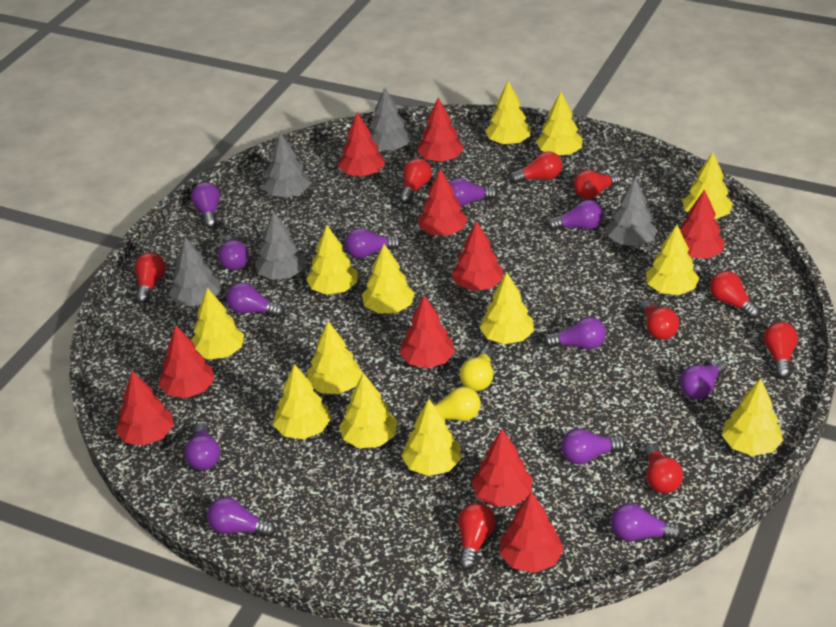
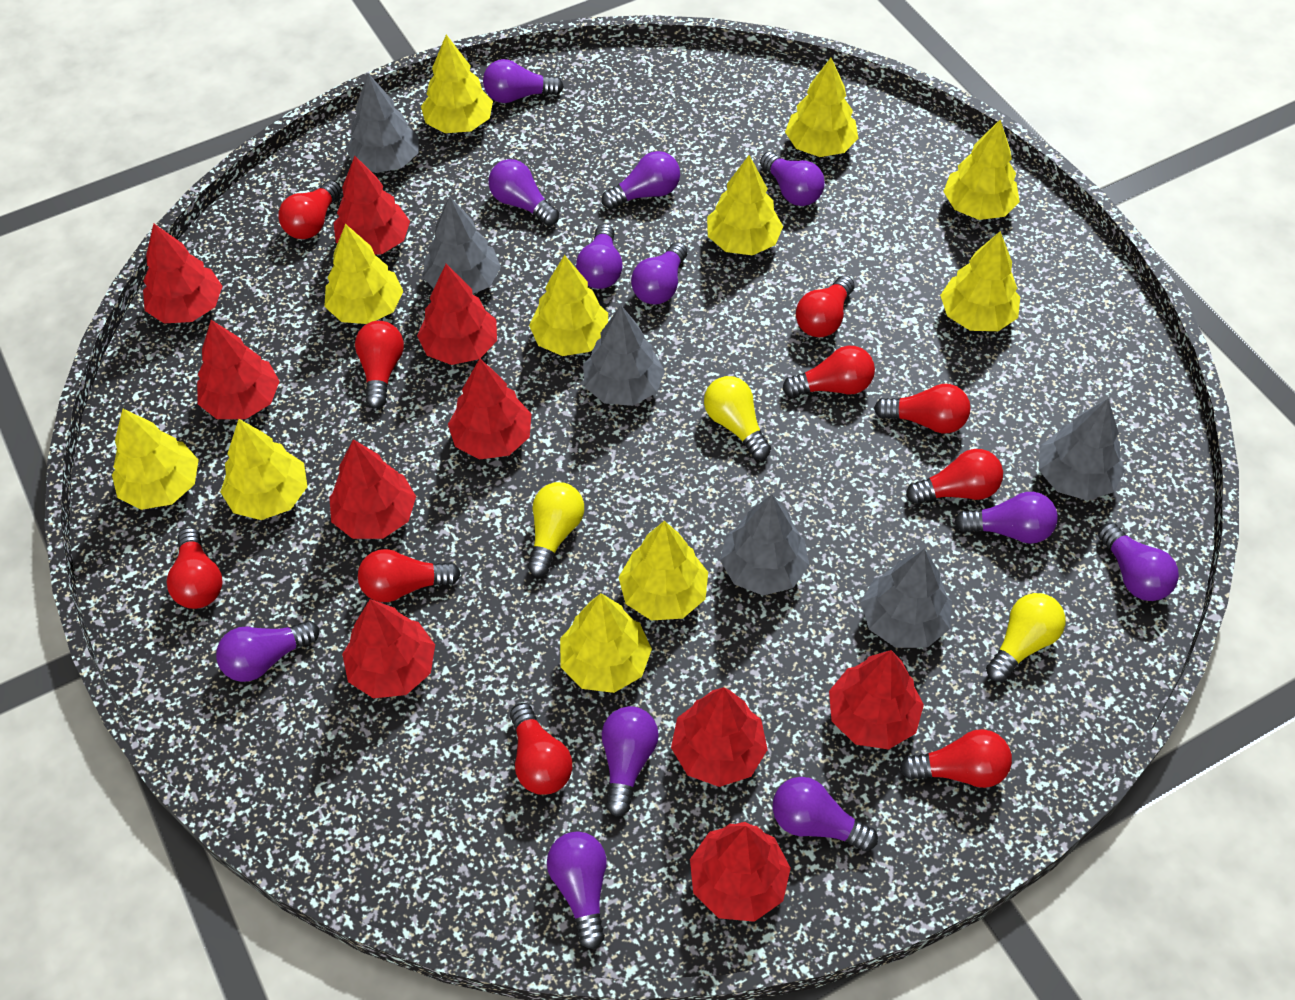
grey tree: [168,237,221,307] [255,211,306,280] [263,132,311,198] [370,88,412,151] [607,178,658,246] = 5 -> [346,73,419,173] [423,196,501,294] [583,305,665,406] [720,494,809,596] [861,549,952,648] [1039,399,1125,501] = 6
red light bulb: [135,252,166,303] [399,158,432,204] [458,503,496,570] [510,151,562,183] [574,170,621,199] [640,300,679,340] [644,444,683,493] [710,271,760,319] [764,322,798,379] = 9 -> [167,527,222,609] [279,180,342,239] [355,321,404,408] [358,549,461,602] [510,703,572,795] [782,346,875,397] [796,275,855,337] [874,384,970,434] [900,729,1012,788] [906,449,1003,504] = 10
yellow light bulb: [416,387,481,421] [460,348,494,391] = 2 -> [528,482,584,577] [704,376,771,460] [986,593,1065,682] = 3
yellow tree: [191,288,244,360] [273,364,331,439] [306,225,358,295] [307,321,363,394] [339,373,398,448] [362,244,415,313] [401,399,461,476] [479,272,534,344] [485,81,531,145] [536,92,583,156] [646,225,699,295] [682,152,733,219] [722,378,783,456] = 13 -> [112,409,199,510] [221,419,308,520] [324,224,403,324] [421,35,493,133] [529,255,608,356] [560,593,652,693] [618,521,708,620] [707,155,783,255] [785,58,858,157] [940,231,1020,331] [943,120,1020,220] = 11

